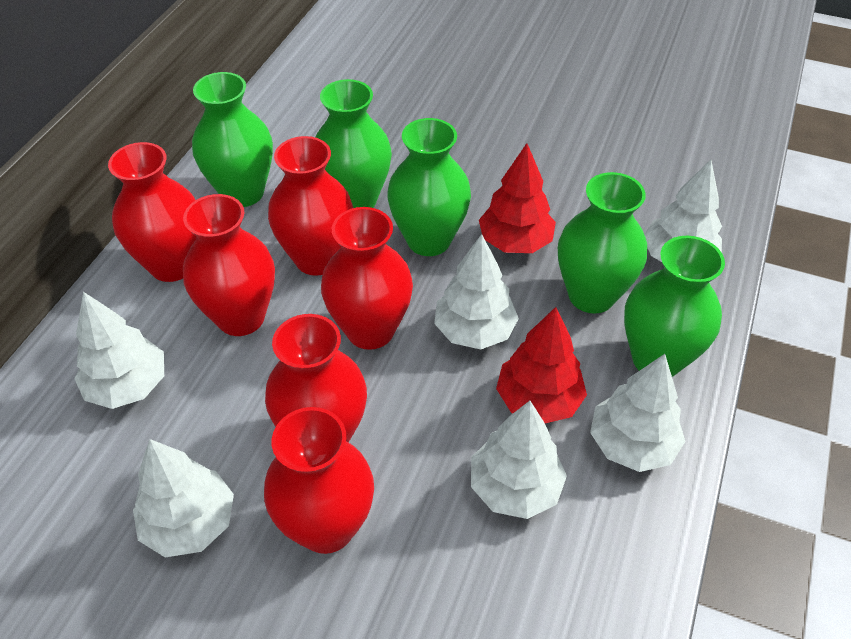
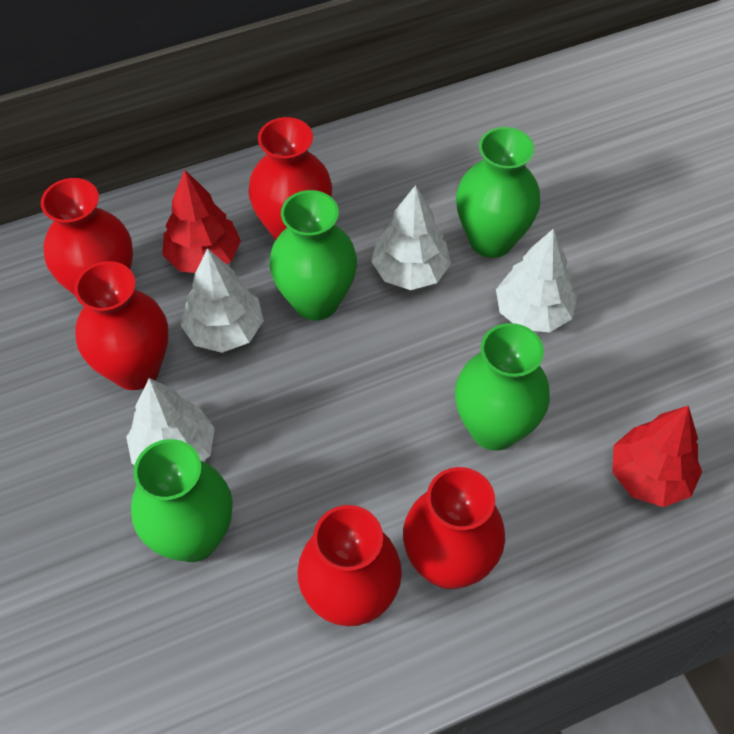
green vase: [192,72,273,207] [315,79,392,208] [387,118,471,256] [558,172,647,313] [624,236,725,377] = 5 -> [131,439,233,562] [270,190,357,320] [455,323,550,451] [456,127,540,258] = 4
red vase: [108,142,197,282] [183,194,275,336] [264,407,374,554] [265,314,367,443] [268,136,353,276] [321,207,413,350] = 6 -> [41,178,133,295] [74,261,168,390] [248,117,332,240] [297,505,402,626] [403,467,505,589] = 5
white tree: [74,292,164,409] [133,439,234,557] [434,234,519,349] [471,401,567,519] [590,354,685,472] [644,160,722,262] = 6 -> [126,378,215,465] [181,248,264,353] [371,185,451,290] [496,229,577,332] = 4

